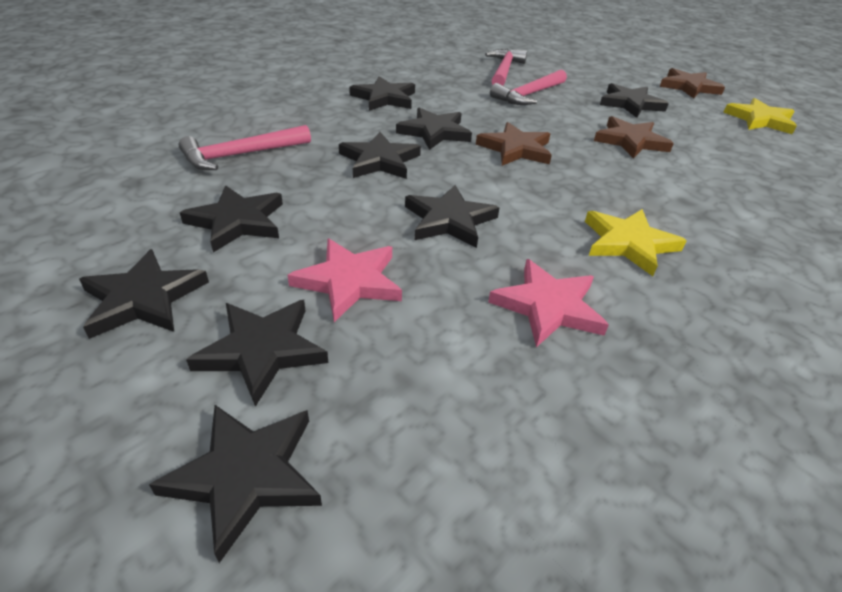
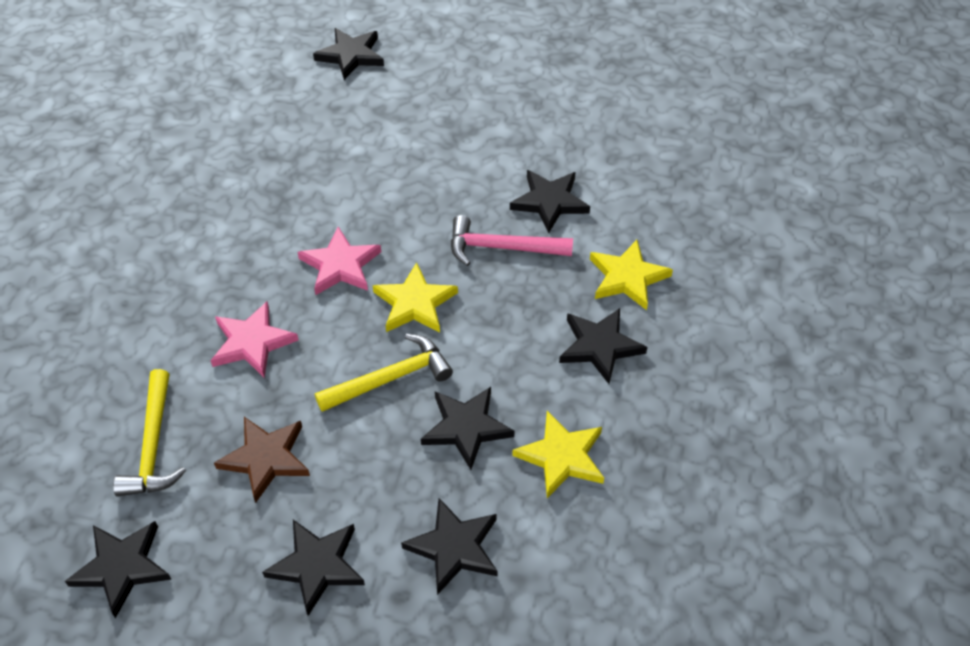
black star: [79,249,209,339] [149,405,322,563] [180,185,283,252] [186,300,328,407] [339,132,421,179] [349,76,415,111] [396,107,472,150] [405,185,500,248] [600,83,669,118] = 9 -> [65,521,172,618] [262,520,365,616] [313,28,384,80] [401,498,497,595] [421,387,515,470] [510,170,590,233] [559,308,647,384] = 7
brown star: [476,122,552,166] [594,116,674,159] [660,68,725,98] = 3 -> [214,417,310,503] = 1
pink hammer: [179,125,311,170] [485,49,527,86] [490,70,567,105] = 3 -> [451,215,573,266] = 1
yellow hammer: none = 0 -> [113,369,186,497] [315,334,453,412] = 2
yellow star: [585,209,687,276] [723,98,797,134] = 2 -> [373,262,458,333] [512,411,604,498] [590,240,673,310] = 3

